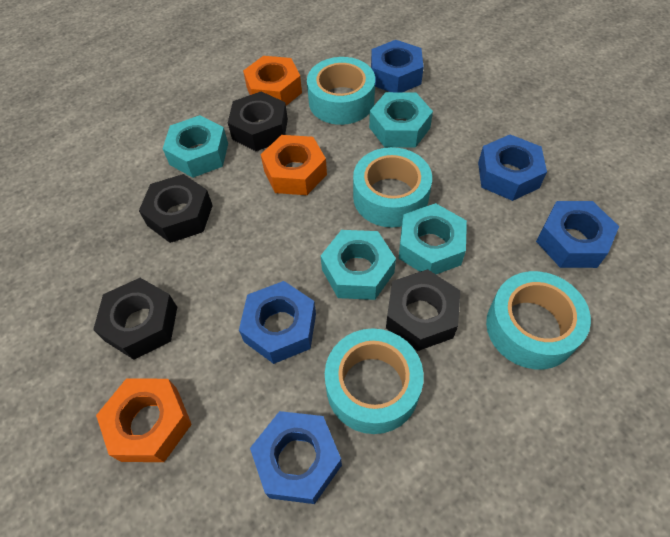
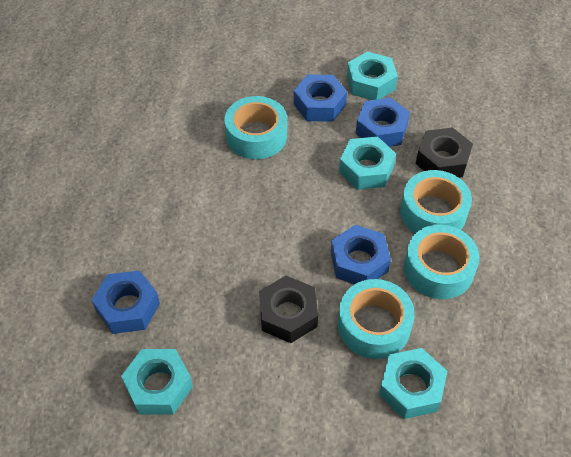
black nut: [93,278,177,360] [139,174,213,243] [228,91,288,151] [386,269,460,351] = 4 -> [259,276,318,343] [416,127,473,178] = 2
blue nut: [239,281,316,364] [250,411,342,504] [371,40,424,92] [478,134,547,201] [536,201,619,268] = 5 -> [92,270,160,334] [294,74,347,122] [331,225,391,284] [356,97,410,147] = 4
orange nut: [96,379,192,462] [243,56,302,106] [261,135,327,195] = 3 -> none = 0

